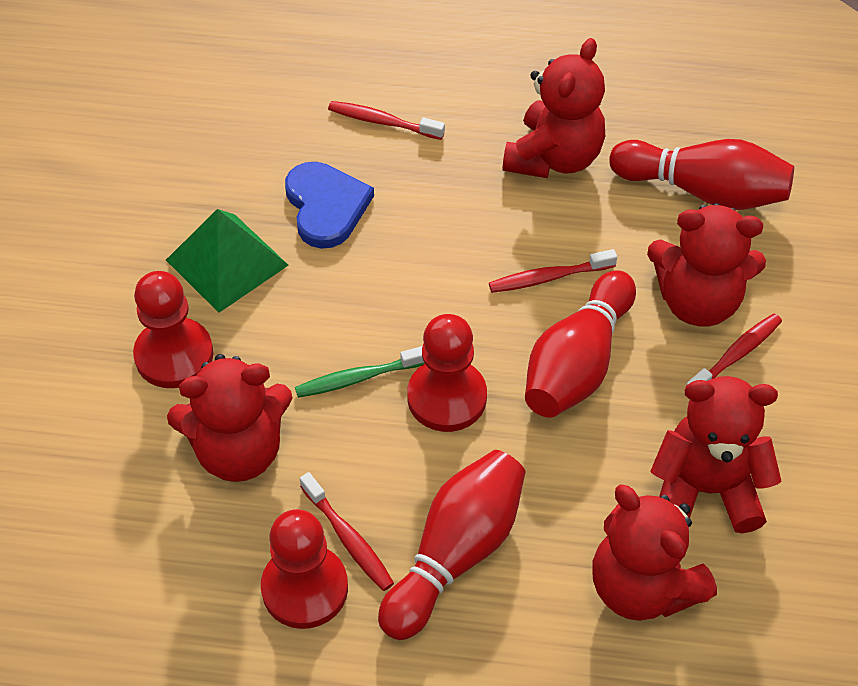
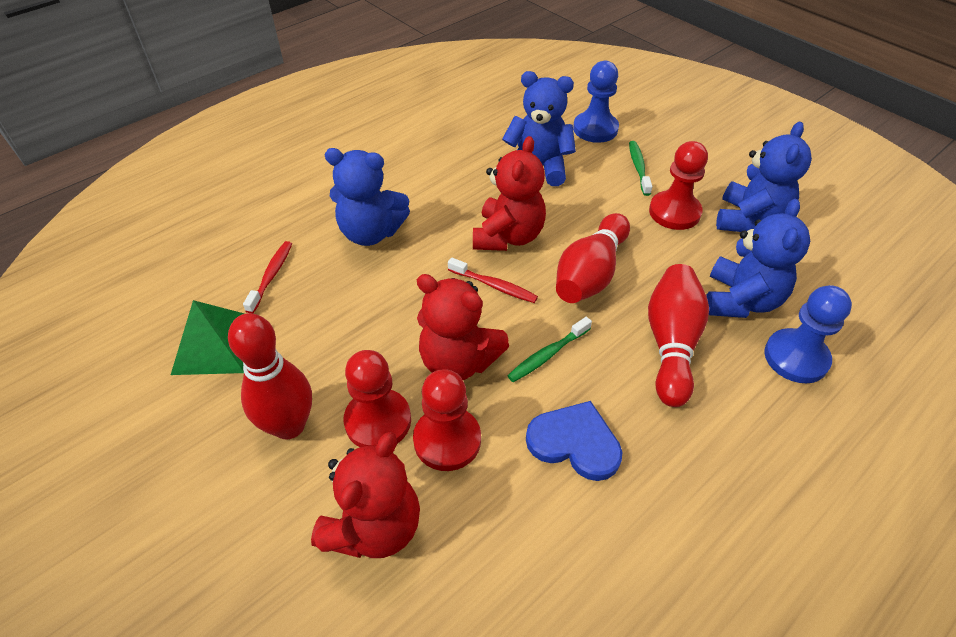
blue pawn: none = 0 -> [573,61,619,143] [764,285,852,383] = 2
blue teddy bear: none = 0 -> [325,148,410,246] [502,71,576,186] [706,199,810,318] [716,122,812,232] = 4
green toothbrush: [295,346,425,398] = 1 -> [507,317,592,382] [629,141,652,196] = 2
red teddy bear: [167,354,293,482] [503,38,605,178] [592,484,717,621] [647,203,766,326] [651,376,782,533] = 5 -> [311,432,420,558] [417,274,509,380] [473,136,546,251] = 3
red toothbrush: [300,472,394,591] [328,101,445,140] [489,249,617,293] [684,314,782,391] = 4 -> [243,241,292,313] [448,257,538,303] = 2

